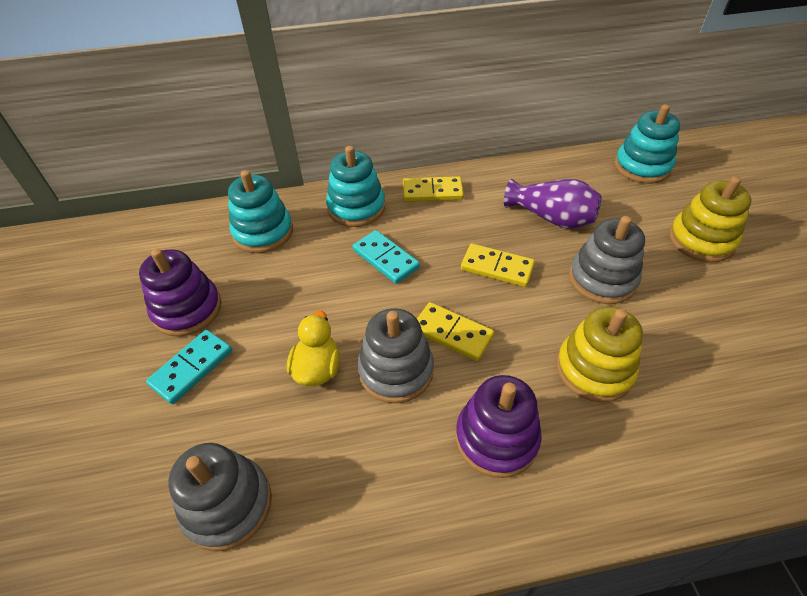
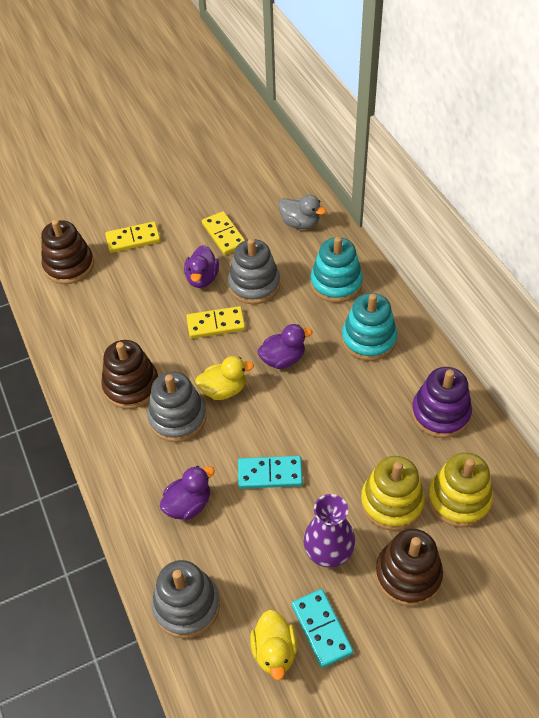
brown stacking toy: none = 0 -> [41,219,94,284] [101,340,158,409] [375,529,443,607] = 3
grey duck: none = 0 -> [278,195,326,229] = 1
purple duck: none = 0 -> [160,466,215,520] [184,245,219,288] [257,324,313,369] = 3
purple stacking toy: [139,248,221,337] [456,375,542,478] = 2 -> [411,367,472,438] = 1
turquoise stacking toy: [228,170,293,253] [326,146,385,227] [614,104,680,184] = 3 -> [310,237,363,303] [342,293,397,361] = 2
yellow duck: [287,310,340,386] = 1 -> [195,356,254,400] [250,610,297,680] = 2

